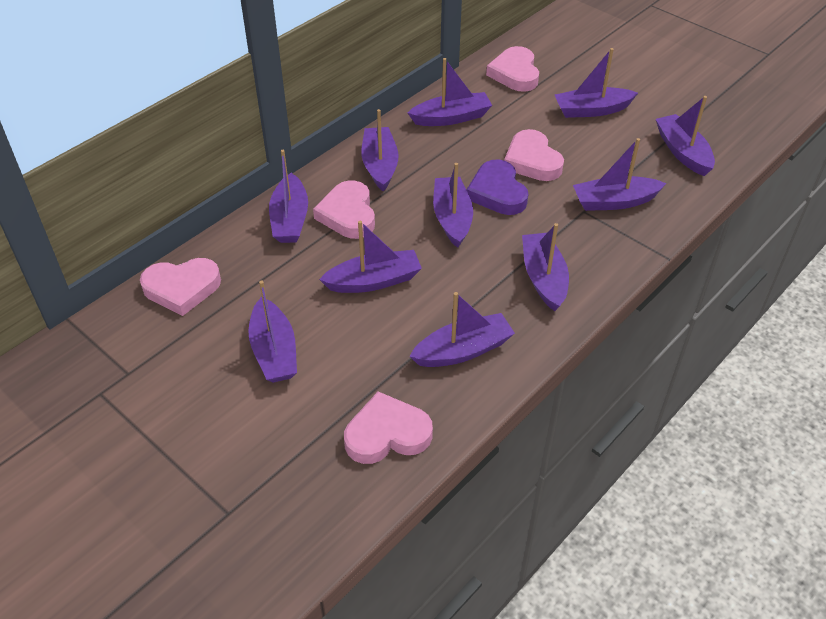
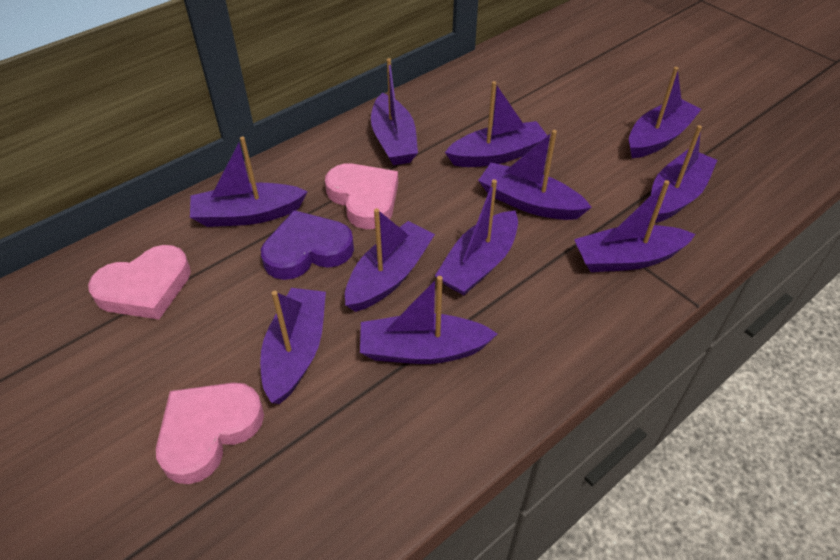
pink heart: [140,258,221,316] [313,180,375,239] [344,392,433,464] [486,46,539,92] [504,129,564,181] = 5 -> [88,245,191,319] [156,383,264,484] [325,163,398,229] = 3

